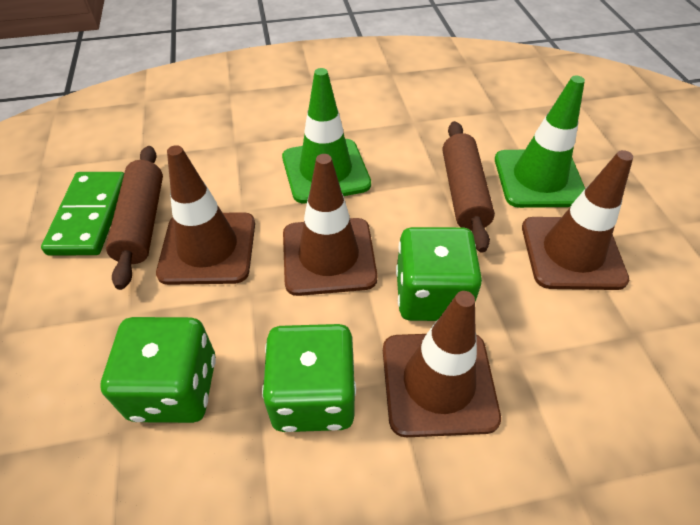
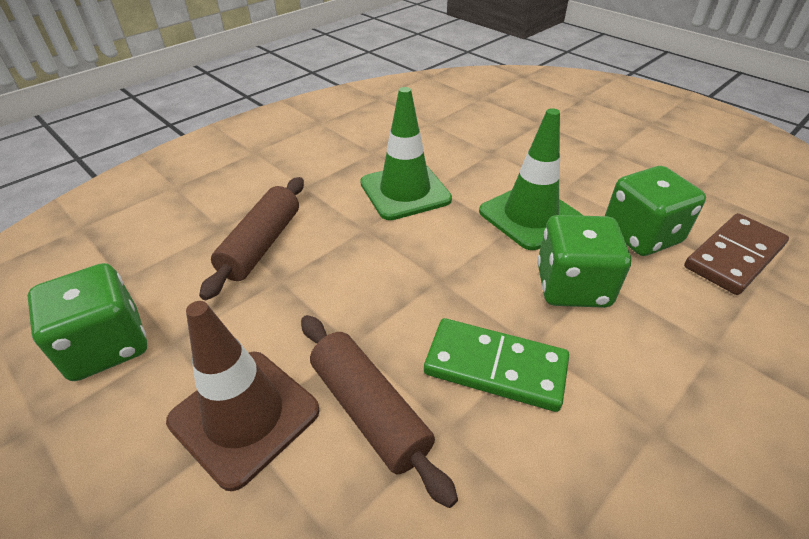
brown domino: none = 0 -> [684,213,789,295] = 1
brown traffic cone: [156,145,255,285] [283,154,378,296] [383,291,501,437] [522,150,633,290] = 4 -> [166,301,320,491] = 1

